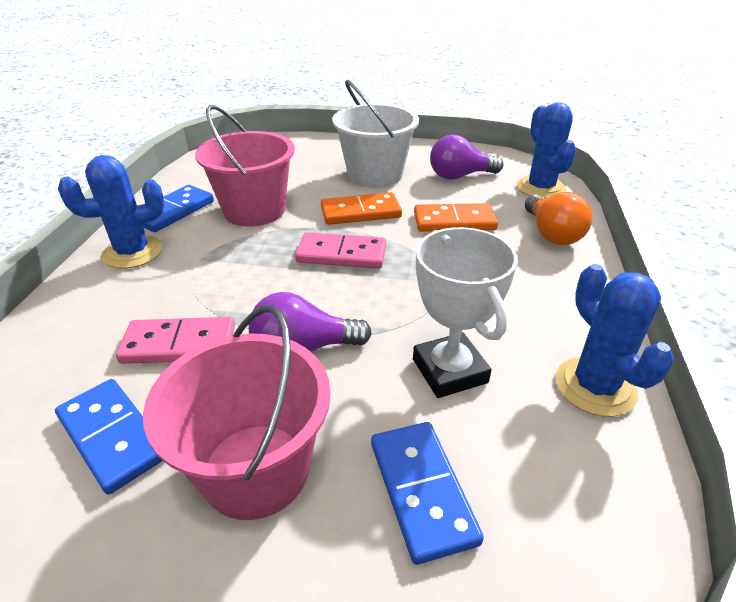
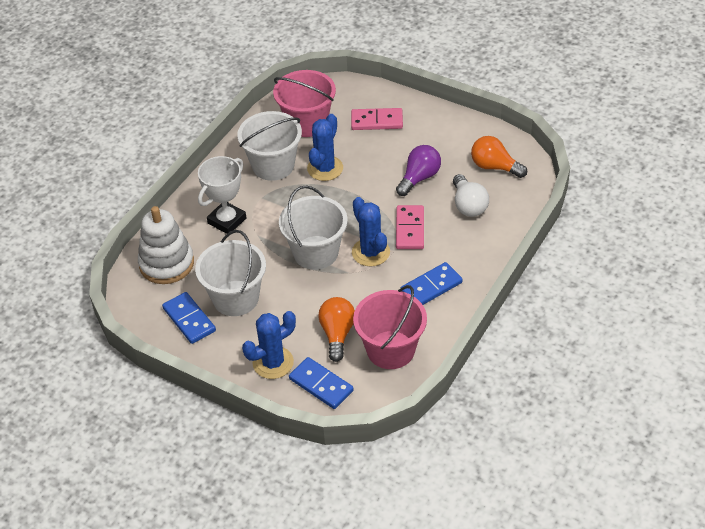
orange domino: [321,192,402,225] [414,203,498,232] = 2 -> none = 0
orange light bulb: [525,192,592,245] = 1 -> [318,297,355,362] [471,136,527,178] = 2
purple light bulb: [249,292,372,352] [430,135,503,180] = 2 -> [396,145,441,196] = 1
white bucket: [332,80,419,188] = 1 -> [195,230,266,316] [237,111,302,181] [279,185,348,270] = 3
white light bulb: none = 0 -> [453,174,489,217] = 1
white stacking toy: none = 0 -> [138,206,194,284] = 1

